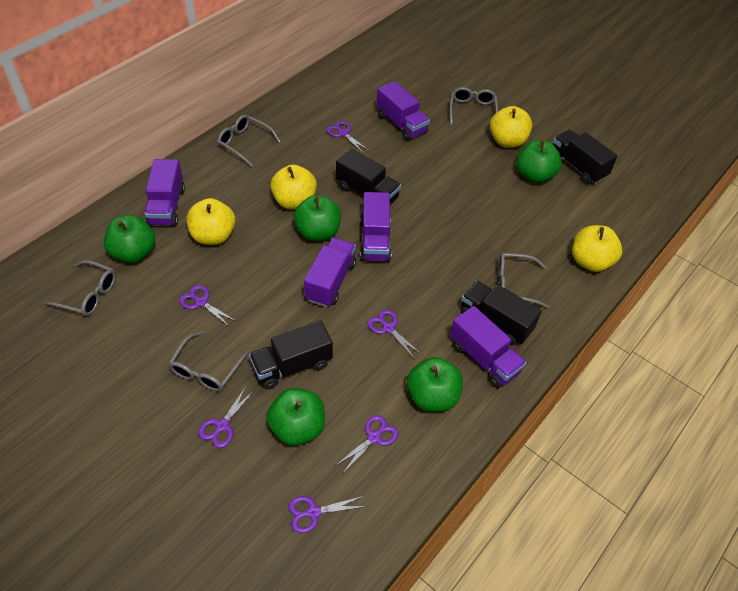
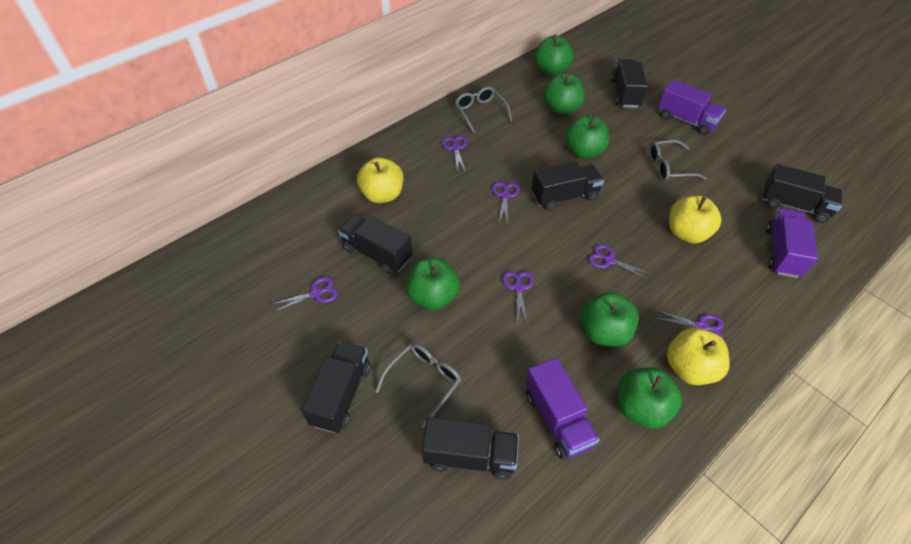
black truck: [249,320,333,389] [336,149,401,204] [461,281,542,345] [553,130,617,184] = 4 -> [301,342,371,433] [338,215,413,274] [422,417,519,480] [531,161,604,211] [611,59,648,108] [762,164,843,223] = 6
green apple: [104,215,155,263] [267,388,325,446] [294,195,341,241] [407,357,463,412] [517,140,562,183] = 5 -> [406,258,460,310] [535,34,574,75] [544,73,585,115] [565,115,609,159] [581,292,639,347] [618,367,682,429] = 6
grey glasses: [42,260,116,316] [168,331,250,391] [217,114,281,166] [449,87,498,125] [498,253,549,308] = 5 -> [375,343,461,428] [455,86,512,133] [649,140,707,181] = 3
purple truck: [145,159,185,227] [304,238,356,307] [360,192,391,262] [376,81,430,141] [450,306,526,388] = 5 -> [525,358,599,459] [658,79,726,135] [766,208,818,278] = 3
yellow apple: [187,198,235,245] [271,165,317,209] [490,106,532,148] [572,225,622,272] = 4 -> [357,157,403,203] [667,328,730,385] [669,196,722,243] = 3

